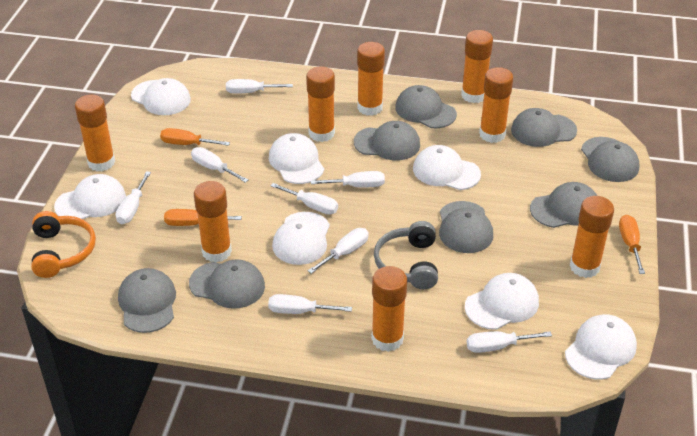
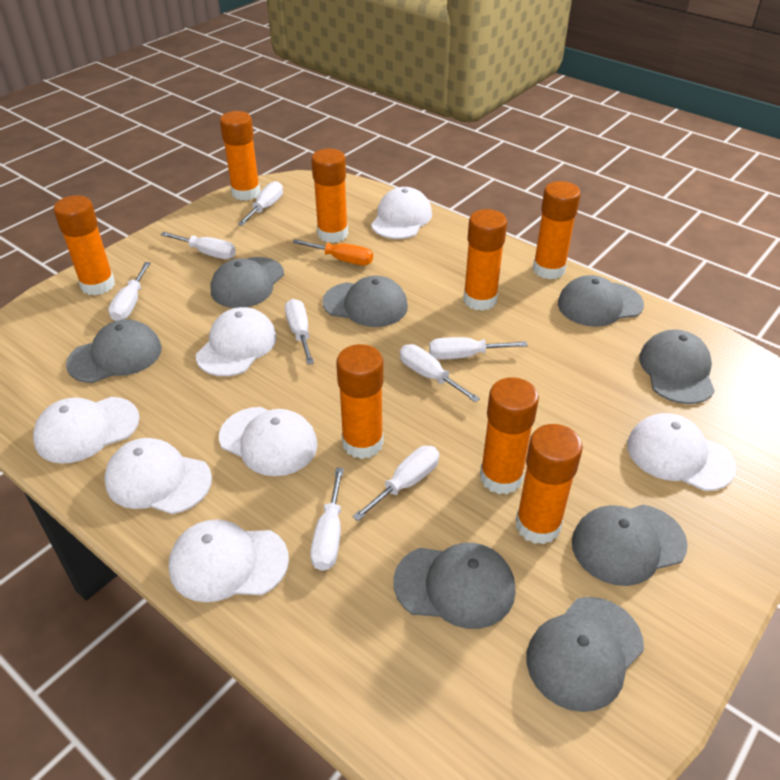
grey headphones: [374,221,438,289] = 1 -> none = 0
orange headphones: [31,211,96,278] = 1 -> none = 0
orange screwdriver: [160,128,230,146] [164,209,242,226] [619,215,645,274] = 3 -> [293,239,373,265] = 1

